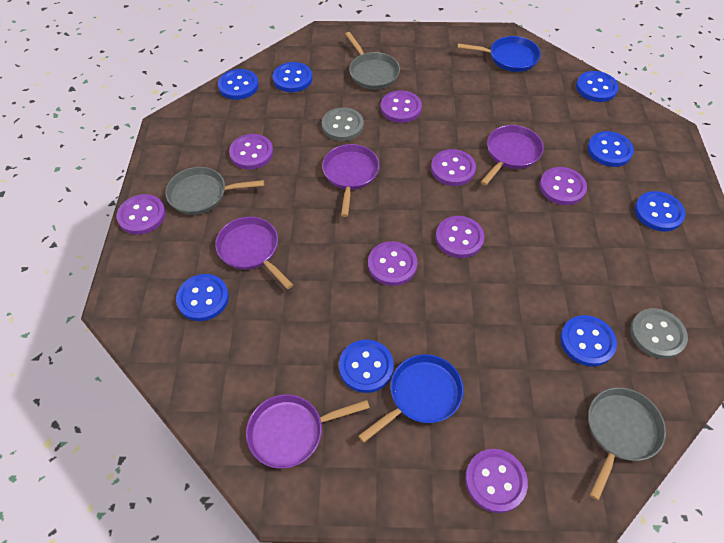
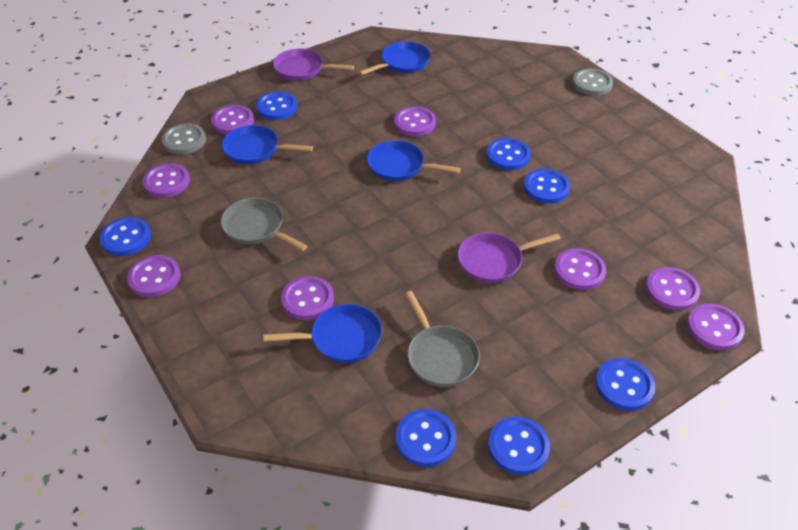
blue button: [176,274,229,321] [218,69,259,100] [273,62,312,92] [339,340,394,393] [560,315,617,366] [576,71,619,102] [588,131,634,167] [635,191,685,231] = 8 -> [99,217,151,256] [256,91,297,120] [396,409,456,467] [486,138,531,170] [488,417,550,475] [524,169,570,204] [595,358,655,411] = 7
blue pan: [358,354,464,443] [457,36,541,72] = 2 -> [222,125,313,164] [263,304,382,363] [359,41,431,75] [367,140,461,181] = 4
grey pan: [166,167,264,215] [345,32,400,89] [588,387,666,501] = 3 -> [221,198,307,251] [405,291,480,387] = 2
purple pan: [215,217,293,289] [246,394,370,469] [322,144,380,217] [481,125,544,185] = 4 -> [273,48,354,81] [457,232,561,283] = 2

